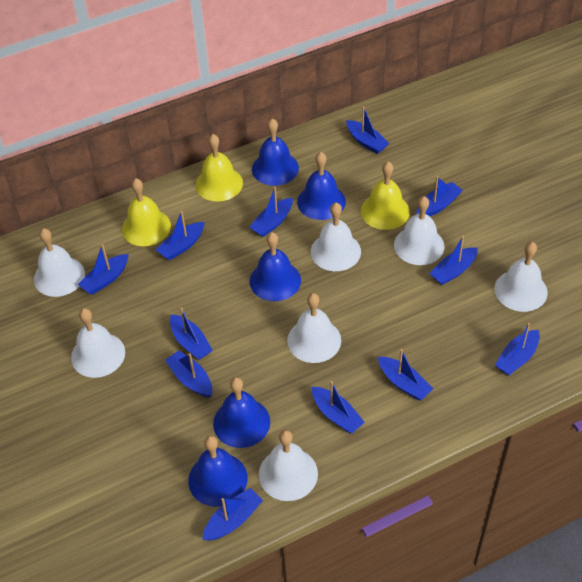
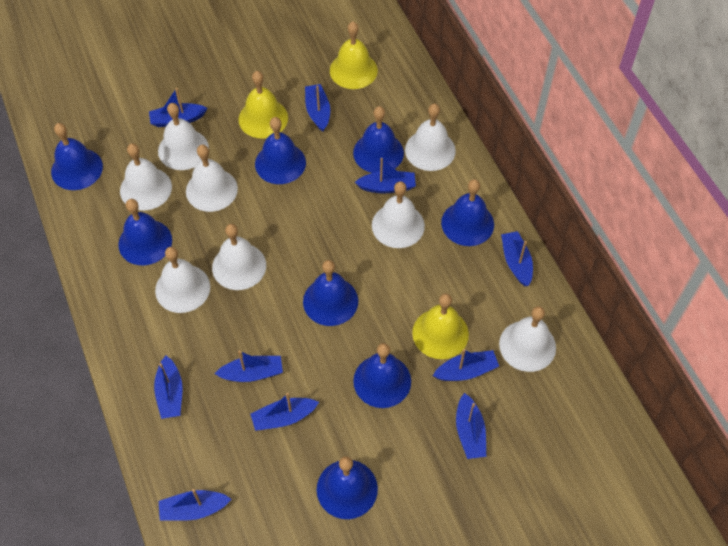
blue bell: [188,435,247,507] [213,377,270,448] [249,232,301,301] [252,118,299,186] [297,152,346,220] = 5 -> [51,123,103,190] [118,199,172,265] [255,117,306,184] [303,260,358,326] [317,456,378,519] [353,106,404,173] [353,343,411,408] [441,179,494,246] = 8
blue boat: [78,244,129,295] [156,211,205,260] [165,350,212,397] [170,307,213,360] [202,488,263,541] [249,187,293,237] [312,381,365,434] [346,106,390,154] [378,349,433,400] [417,176,463,216] [429,236,478,285] [495,323,540,376] = 12 -> [149,88,208,127] [154,356,183,419] [159,489,231,521] [215,350,283,382] [251,393,319,431] [305,84,330,132] [355,158,416,193] [433,349,499,381] [456,393,486,459] [501,231,533,286] = 10
white bell: [34,228,85,297] [71,308,125,378] [259,430,318,501] [287,293,341,363] [311,203,361,271] [394,196,445,265] [494,242,548,312] = 7 -> [120,143,172,211] [155,247,210,313] [158,103,209,170] [186,145,238,212] [212,224,266,290] [372,181,425,248] [405,104,456,171] [499,306,556,372] = 8

